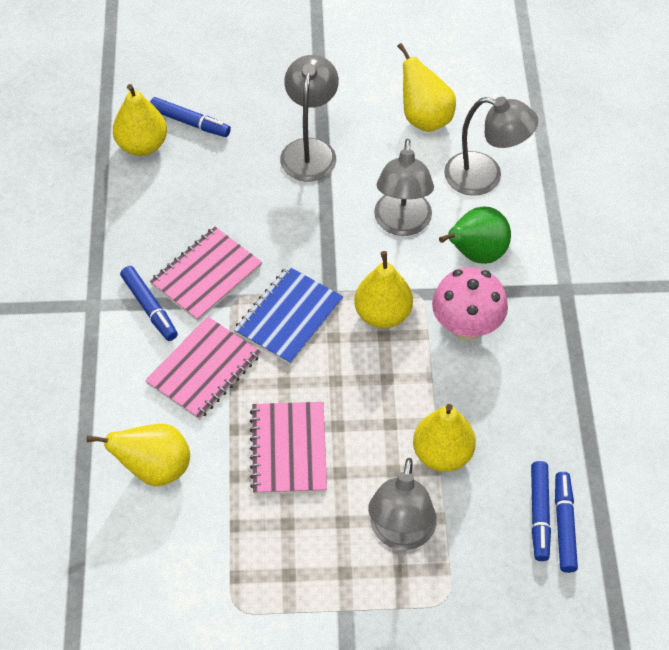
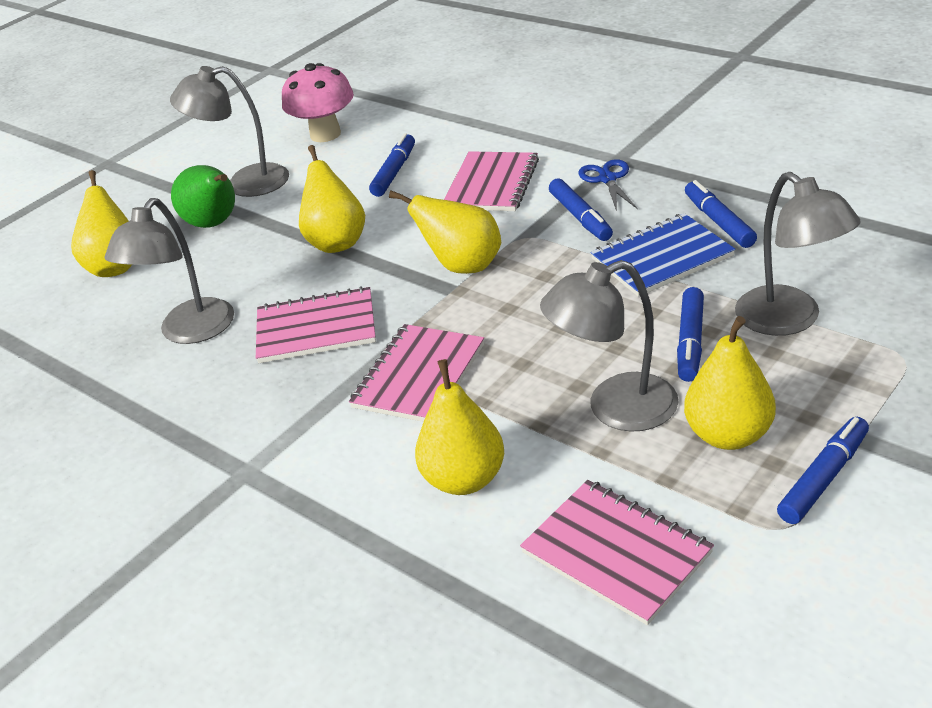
blue marker: [120,266,178,341] [150,97,231,137] [531,461,551,561] [555,472,578,573] = 4 -> [369,133,415,197] [549,178,613,241] [677,287,704,382] [685,180,757,248] [777,417,869,524] = 5
blue scissors: none = 0 -> [578,159,637,211] = 1
pink notebook: [145,316,261,420] [150,227,262,321] [250,402,327,494] = 3 -> [256,286,376,363] [349,324,484,422] [444,151,539,211] [520,480,714,625] = 4

